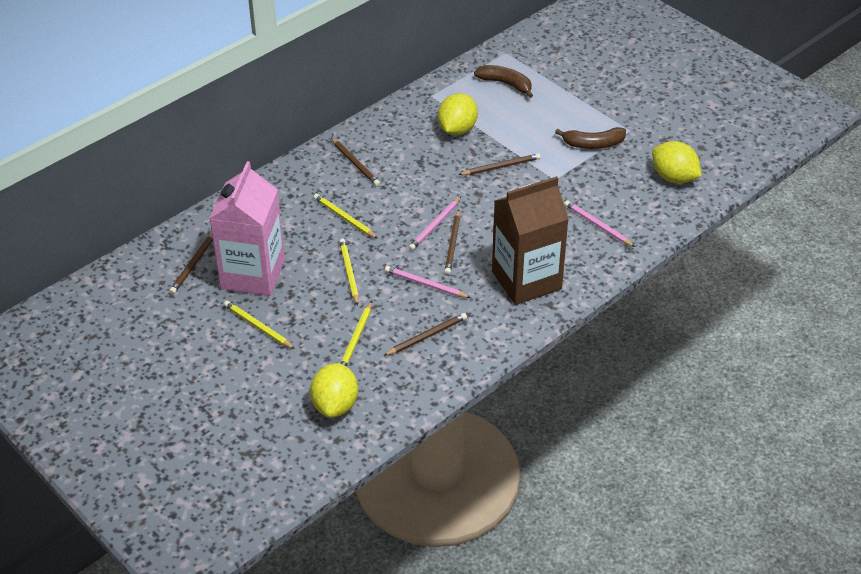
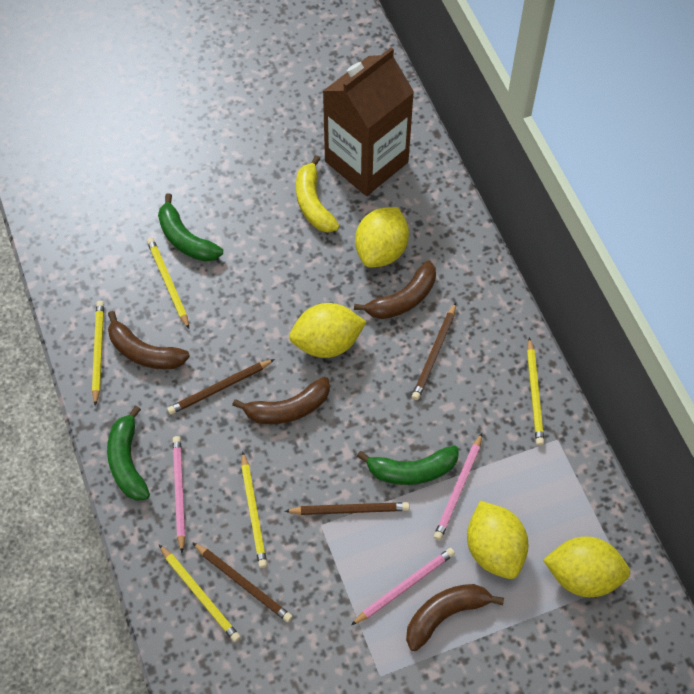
brown banana: [474,65,533,98] [555,127,626,149] = 2 -> [108,311,190,369] [232,377,330,424] [354,261,436,319] [406,584,504,651] = 4
brown pencil: [169,234,213,294] [331,138,380,186] [383,313,467,356] [444,210,460,275] [458,153,541,175] = 5 -> [167,359,275,415] [192,542,293,622] [285,502,410,515] [412,303,456,400] = 4
green banana: none = 0 -> [107,406,150,501] [158,194,223,262] [357,445,459,485] = 3
pink carton: [209,161,285,296] = 1 -> none = 0
yellow banana: none = 0 -> [296,155,339,233] = 1
yellow lemon: [310,363,358,418] [438,93,478,135] [652,141,702,184] = 3 -> [289,303,366,358] [355,207,409,268] [467,501,528,579] [543,536,630,597] = 4
yellow pencil: [224,300,295,349] [314,194,378,239] [339,239,359,306] [341,301,372,367] = 4 -> [92,301,104,406] [147,238,189,329] [159,545,240,642] [241,451,267,568] [527,337,544,446] = 5

